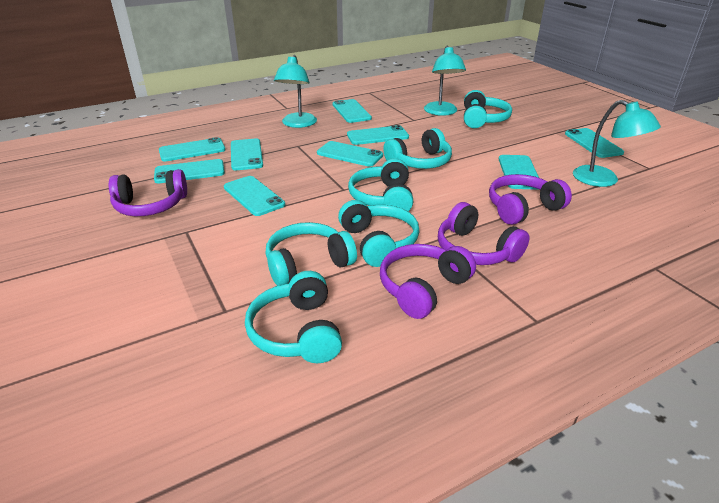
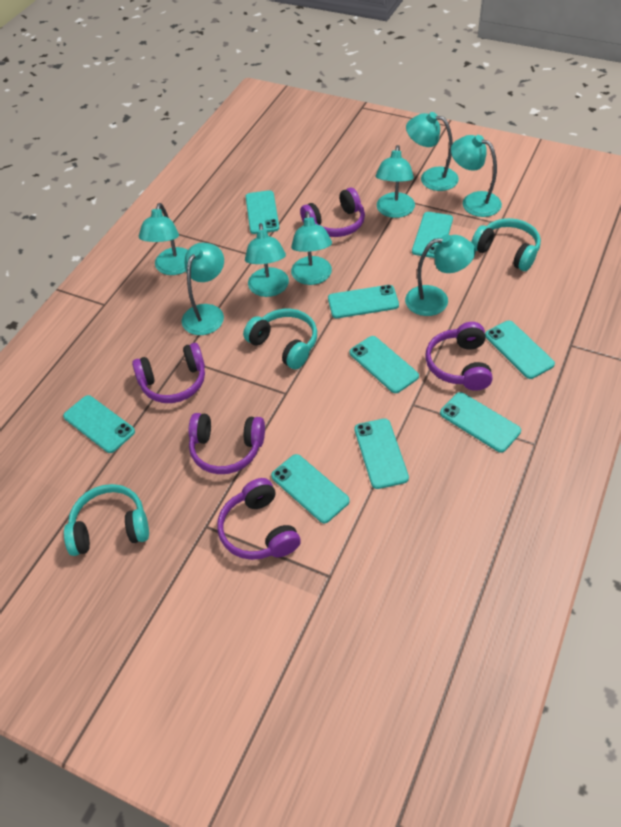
purple headphones: [109,169,187,216] [380,244,476,319] [438,202,530,265] [489,174,572,225] = 4 -> [132,343,205,403] [188,413,265,474] [217,478,301,560] [300,188,365,237] [425,322,493,391] = 5
turquoise headphones: [245,271,342,363] [266,222,357,286] [338,200,419,267] [348,158,413,211] [383,128,452,169] [464,90,512,128] = 6 -> [64,484,149,556] [243,309,317,369] [471,218,541,271] = 3
turquoise lamp: [274,55,317,128] [424,46,466,116] [573,100,661,187] = 3 -> [139,203,188,275] [182,243,224,335] [245,223,289,297] [291,211,332,285] [376,145,415,218] [405,234,475,316] [406,112,459,191] [451,135,502,217] = 8

